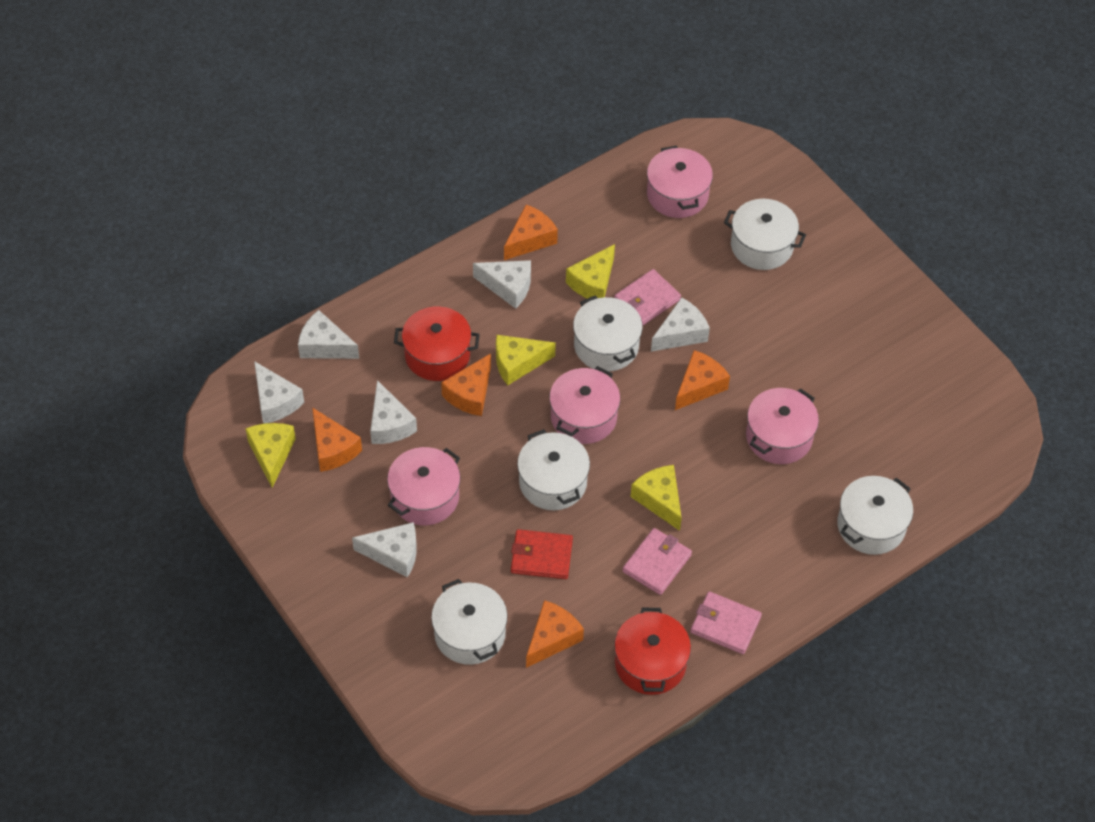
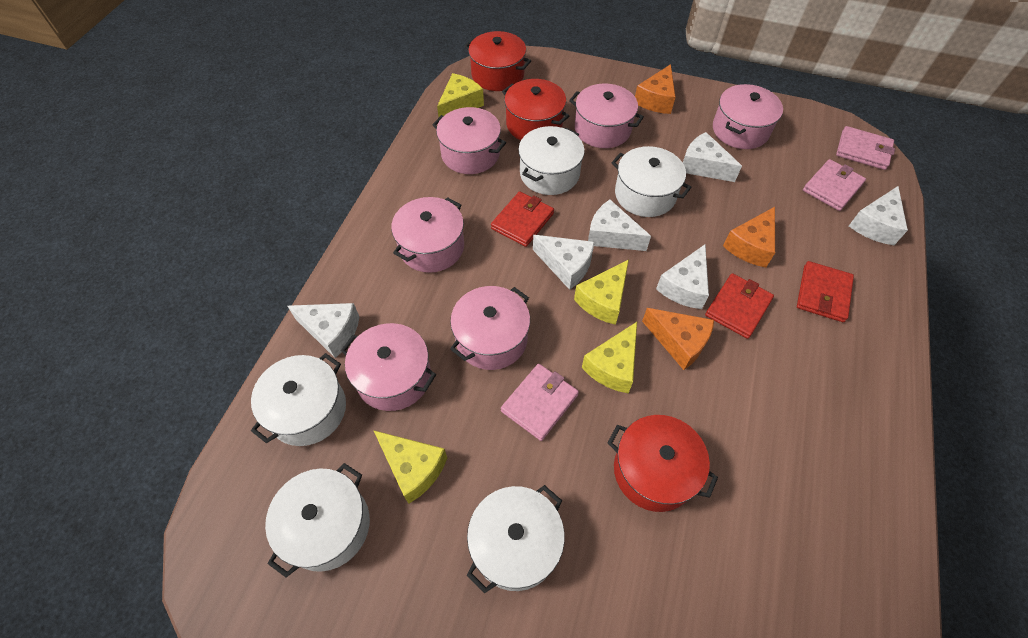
orange cheese: [312,408,362,472] [441,353,491,416] [504,204,558,260] [526,600,584,668] [675,350,730,410] = 5 -> [635,64,676,114] [642,308,714,370] [723,207,775,268] = 3
pink pot: [387,447,460,525] [549,366,620,444] [647,145,713,218] [746,388,819,464] = 4 -> [341,323,436,411] [391,197,464,273] [432,107,506,174] [450,286,530,370] [569,84,644,148] [713,84,783,149] = 6
red pot: [394,307,480,381] [614,608,691,695] = 2 -> [464,31,531,91] [502,79,569,140] [608,415,718,512] = 3
red wallet: [511,529,573,579] = 1 -> [491,191,554,247] [705,273,774,339] [797,261,854,322] = 3

